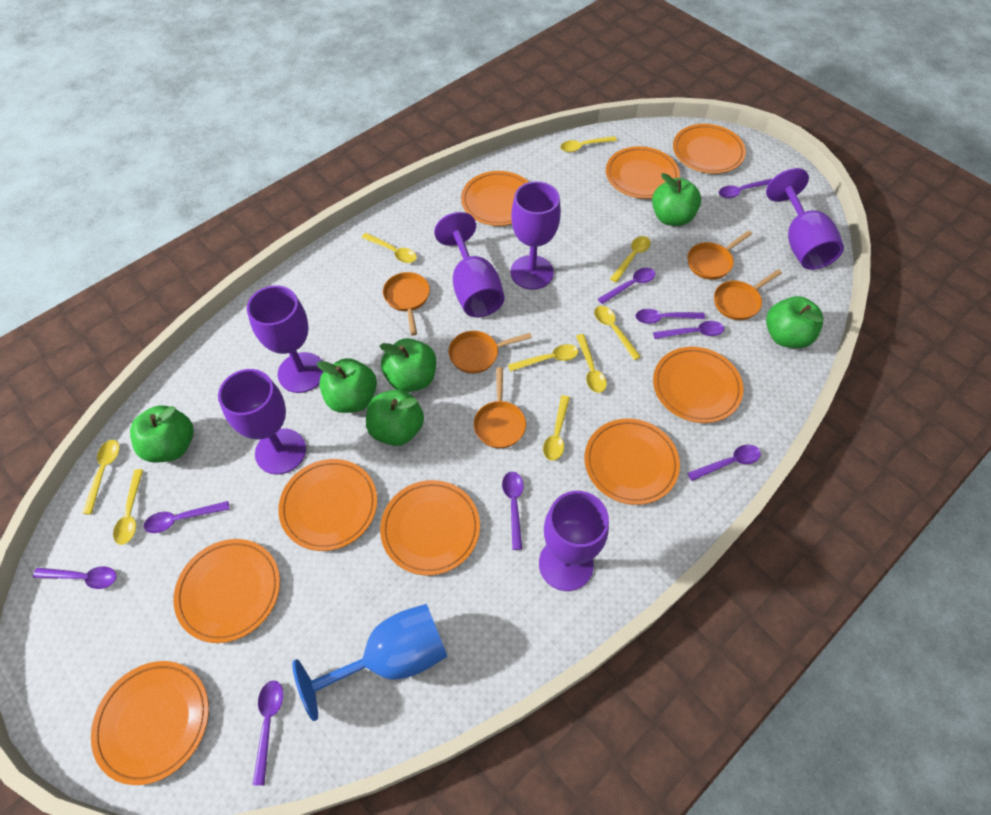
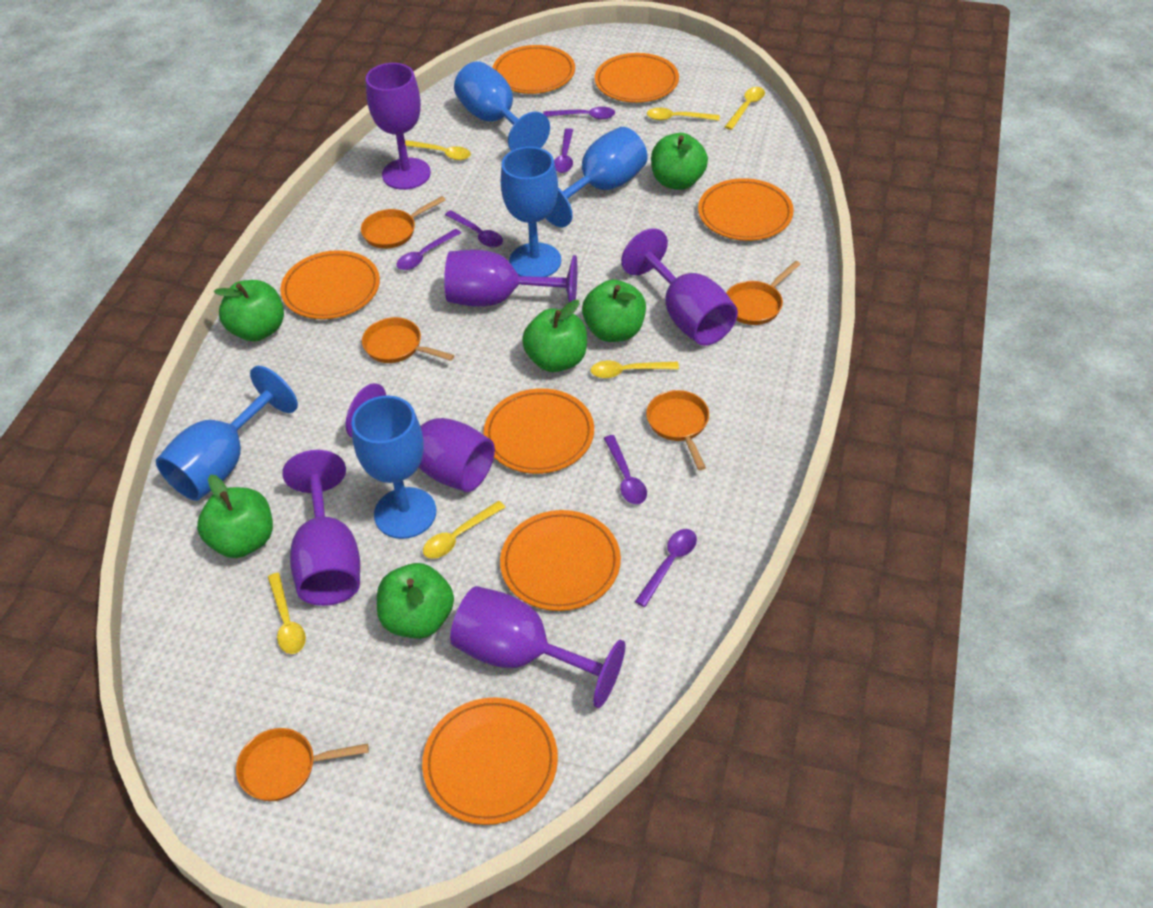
blue goblet: [292,604,448,721] = 1 -> [156,366,298,501] [352,395,436,539] [454,61,550,151] [501,147,561,277] [546,127,648,227] = 5
orange plate: [91,661,209,785] [173,539,280,643] [278,459,377,551] [380,480,480,575] [461,171,529,226] [584,419,680,505] [606,146,680,199] [653,347,743,423] [673,124,746,174] = 9 -> [280,250,380,319] [422,697,558,825] [484,388,594,474] [492,45,575,94] [500,510,621,611] [595,53,679,103] [698,178,794,241] = 7
purple spoon: [33,566,117,589] [144,501,229,533] [253,680,283,786] [502,472,524,550] [598,268,655,304] [636,309,705,324] [653,321,724,339] [687,445,761,481] [719,179,772,199] = 9 -> [397,229,461,270] [445,210,503,248] [543,107,615,119] [554,128,573,173] [604,435,647,504] [635,529,697,607] = 6
yellow spoon: [82,440,120,515] [113,469,143,545] [362,233,417,263] [508,344,578,372] [543,395,570,460] [560,136,617,152] [576,334,607,393] [594,306,641,360] [610,236,651,282] = 9 -> [268,573,306,654] [405,140,471,160] [423,501,505,559] [590,361,679,378] [647,108,720,121] [725,87,765,130] = 6

